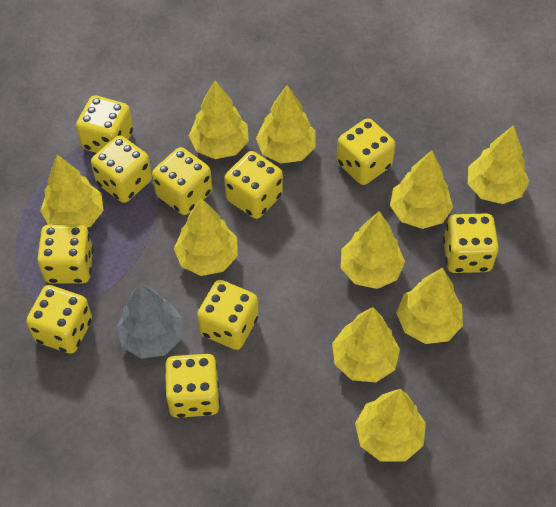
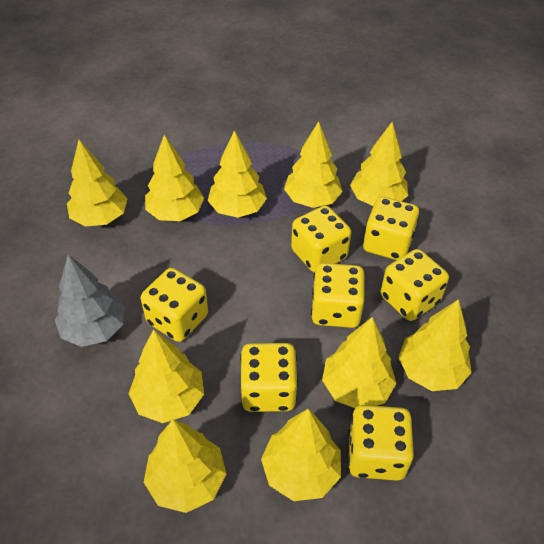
yellow dice: [26,285,92,354] [37,225,93,284] [76,95,133,153] [91,135,152,203] [152,147,212,215] [165,354,220,418] [197,280,258,350] [224,151,283,219] [336,118,395,185] [443,213,499,273] = 10 -> [141,268,208,342] [240,343,298,412] [291,206,351,272] [311,263,365,328] [348,405,414,481] [363,197,419,260] [381,249,449,321] = 7

